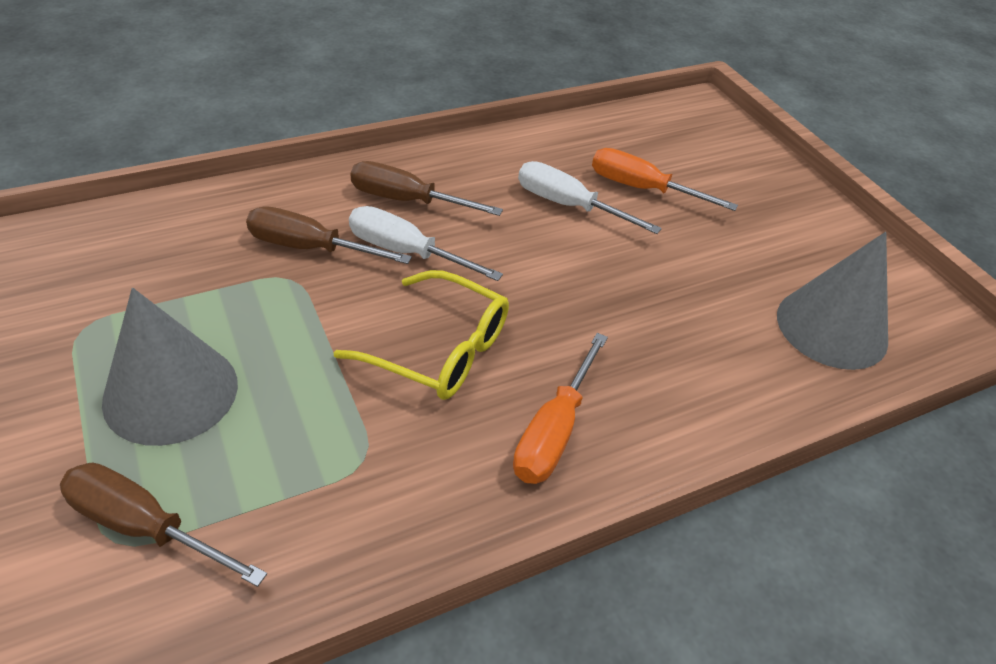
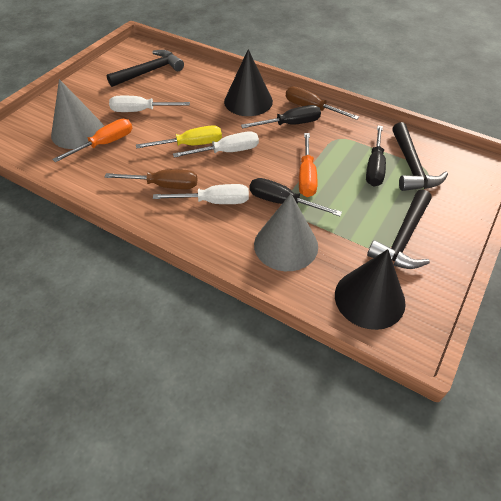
black cone: none = 0 -> [224,49,273,116] [335,249,406,330] = 2
black hammer: none = 0 -> [106,50,184,87] [367,189,432,269] [392,122,448,191] = 3
black screwdriver: none = 0 -> [241,105,321,128] [250,178,342,216] [366,126,386,187] = 3
brown screwdriver: [60,463,267,587] [246,206,412,264] [350,161,503,216] = 3 -> [105,169,197,189] [286,87,359,120] = 2
white screwdriver: [349,206,503,281] [518,161,662,234] = 2 -> [109,96,190,112] [153,184,249,204] [173,131,259,158] = 3
yellow glasses: [333,270,509,400] = 1 -> none = 0
yellow screwdriver: none = 0 -> [136,125,222,149] = 1

